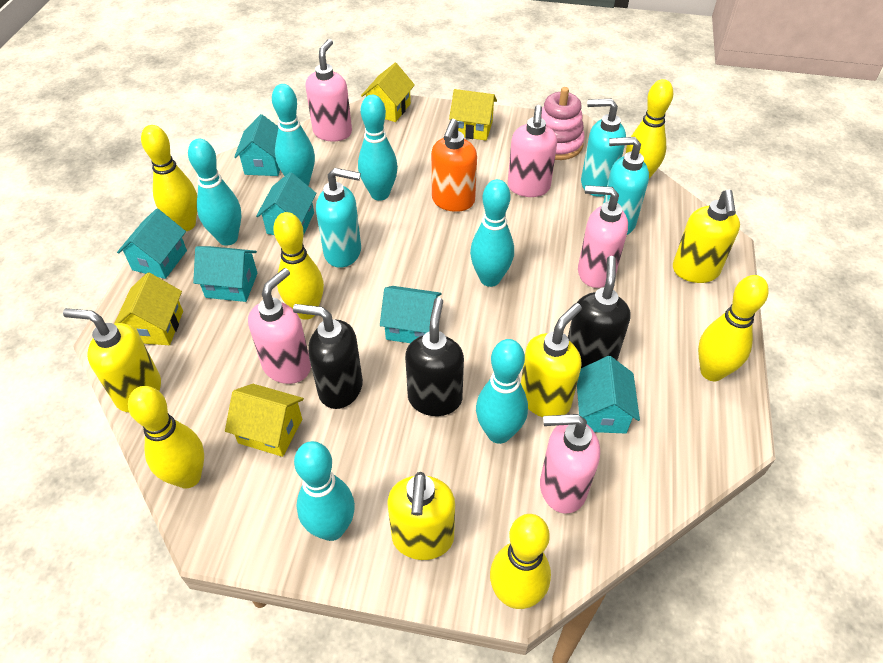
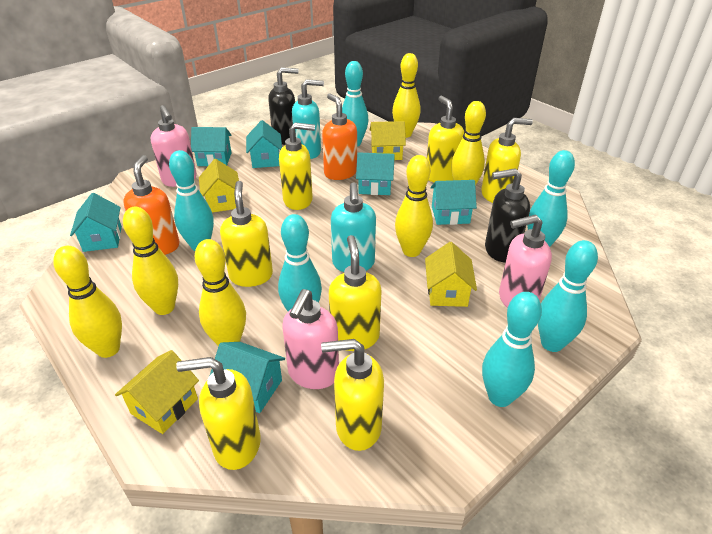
black soap dispenser: [293,304,363,409] [405,297,464,416] [568,256,631,368] = 3 -> [268,67,298,145] [485,168,530,263] = 2
orange soap dispenser: [431,119,477,212] = 1 -> [123,155,180,255] [322,93,357,180] = 2
pink soap dispenser: [248,268,311,384] [306,39,352,142] [508,105,557,197] [540,414,600,514] [578,185,628,288] = 5 -> [151,105,197,187] [282,289,339,389] [499,215,552,308] = 3
pink stacking toy: [541,87,585,160] = 1 -> none = 0
turquoise soap dispenser: [316,168,361,268] [581,99,626,197] [603,137,649,235] = 3 -> [292,79,324,159] [331,182,376,272] = 2
yellow soap dispenser: [63,308,161,412] [387,472,455,560] [521,303,582,417] [673,190,740,283] = 4 -> [176,357,261,470] [220,181,273,287] [279,123,315,210] [321,339,384,451] [329,235,381,351] [427,96,464,182] [481,118,533,203] = 7

